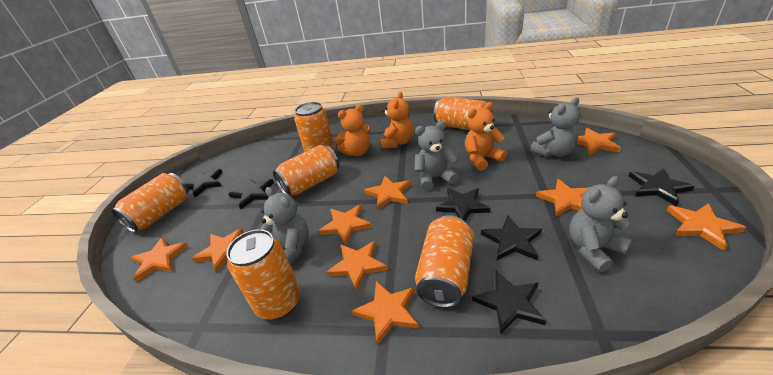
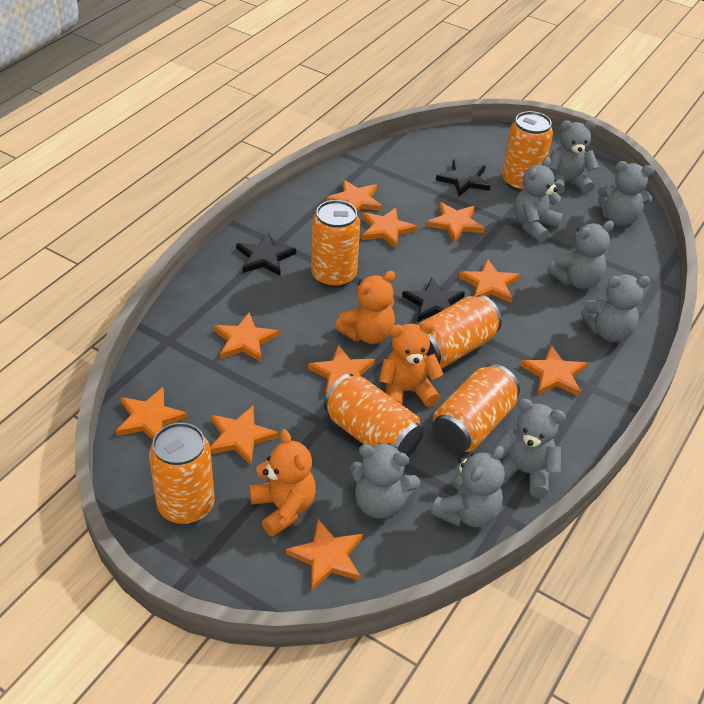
black star: [185,169,223,198] [228,178,274,209] [436,188,491,221] [472,271,546,334] [481,215,542,260] [629,168,695,206] = 6 -> [236,233,296,276] [402,277,465,322] [436,159,490,196] = 3
grey teddy bear: [261,187,309,266] [414,121,459,191] [530,97,580,157] [570,176,632,272] = 4 -> [349,443,420,519] [431,446,505,528] [493,399,566,498] [514,157,563,242] [547,221,614,289] [548,120,599,194] [581,275,650,342] [598,161,654,226] = 8
orange star: [131,237,188,282] [192,228,244,272] [319,204,372,245] [327,241,388,291] [352,281,419,345] [364,176,411,210] [536,179,588,216] [577,128,621,155] [666,203,746,251] = 9 -> [116,387,188,440] [210,406,279,465] [214,312,279,362] [286,519,363,591] [308,344,375,394] [326,180,382,212] [362,208,418,248] [426,202,485,242] [459,259,520,303] [520,345,587,396] = 10

